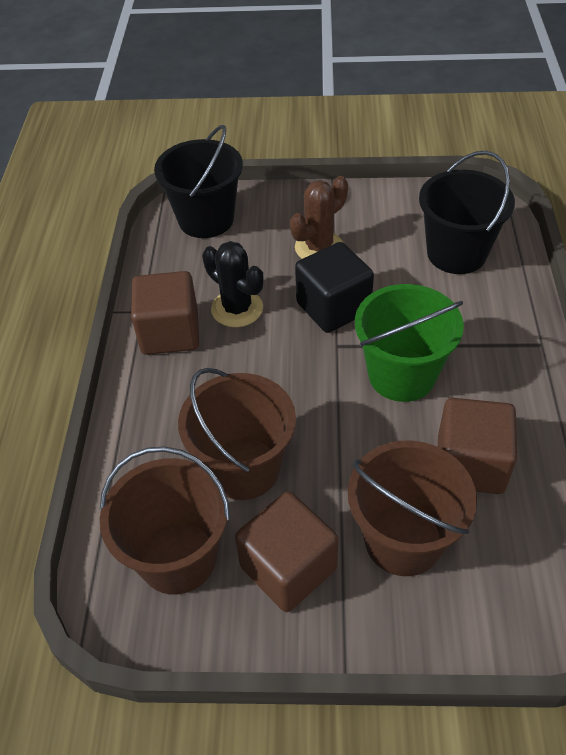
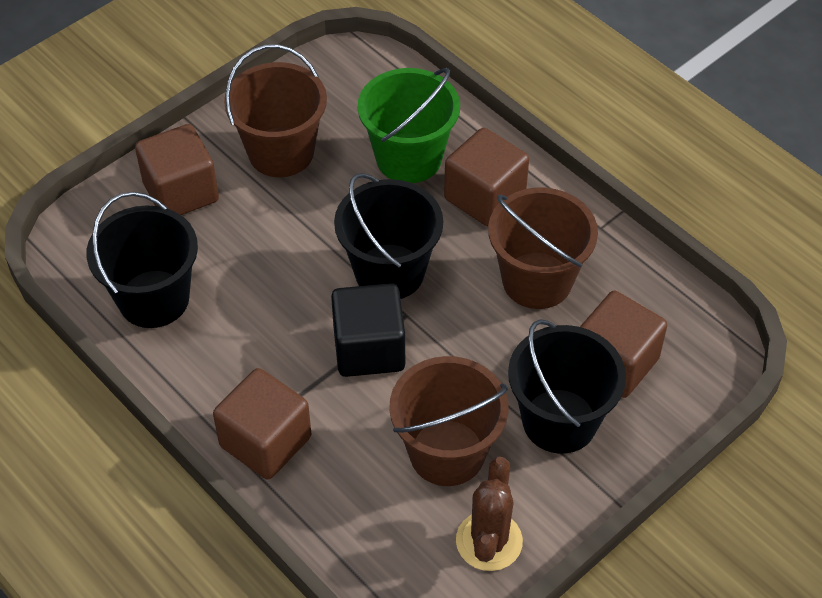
black bucket: [154,125,243,238] [419,151,515,274] = 2 -> [86,192,198,328] [334,173,443,299] [508,319,626,454] = 3
black cactus: [202,241,264,327] = 1 -> none = 0
brown cube: [131,271,199,355] [235,491,338,612] [438,398,517,494] = 3 -> [135,124,219,215] [213,368,311,479] [444,128,529,226] [580,291,668,398] = 4

